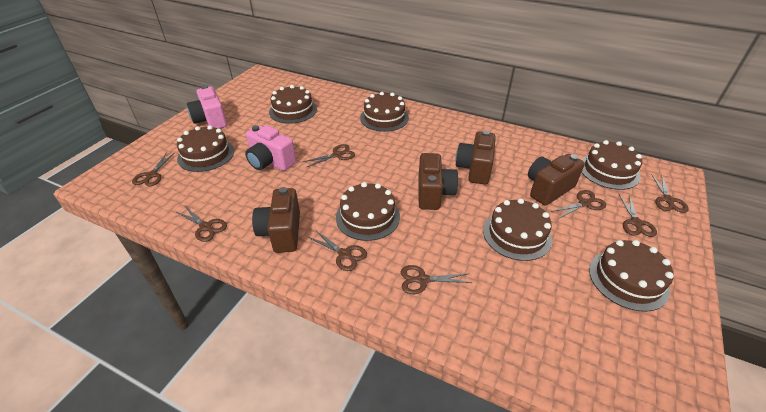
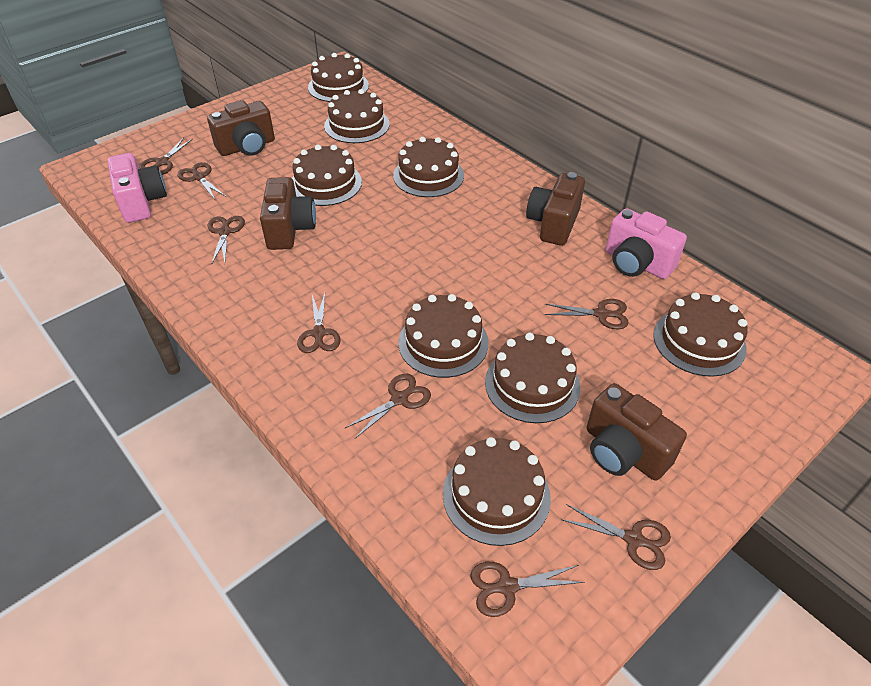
brown cake: [177,125,234,172] [269,85,317,124] [336,182,400,241] [360,92,409,132] [483,198,552,261] [581,140,642,190] [589,240,674,312] = 7 -> [292,144,362,206] [308,53,369,102] [324,89,390,143] [393,137,464,197] [398,294,489,378] [443,437,551,546] [485,333,580,423] [653,292,748,377] = 8

